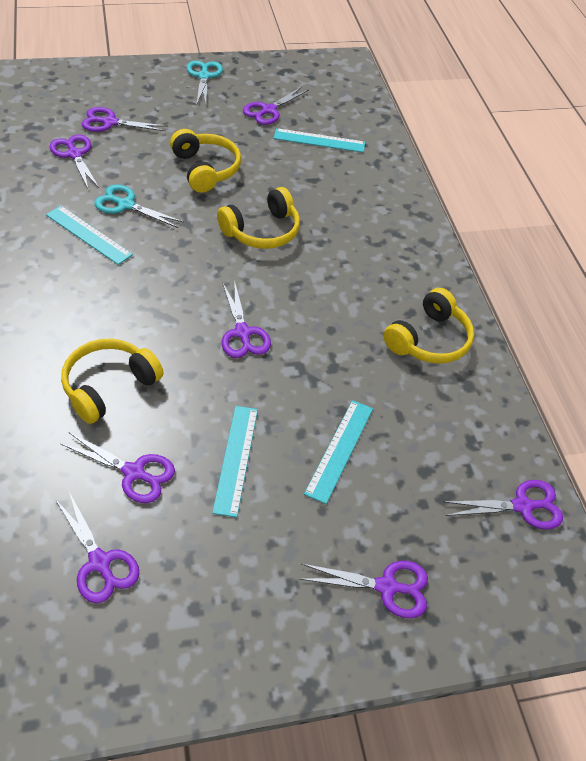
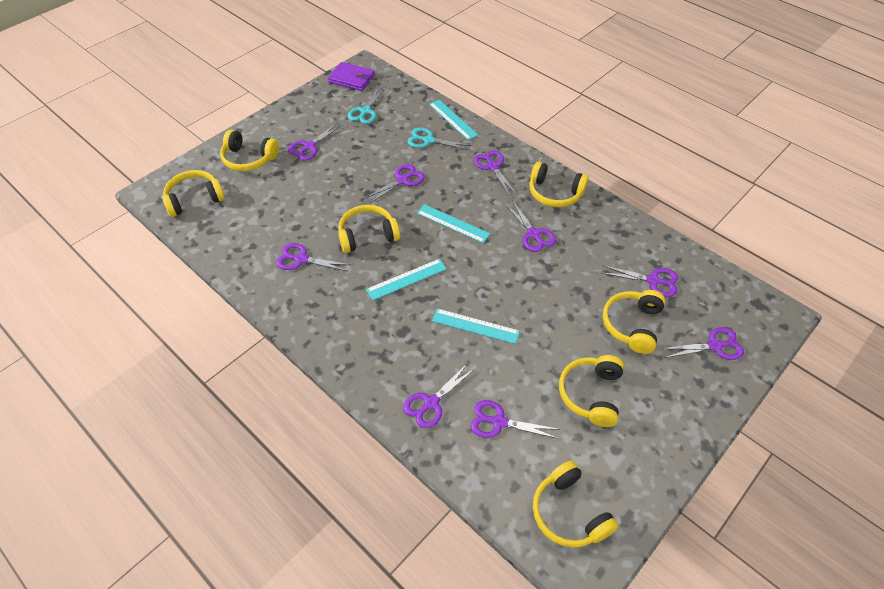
purple scissors: [50,135,99,188] [55,492,139,603] [61,433,175,503] [81,107,168,132] [222,280,271,358] [243,87,309,125] [300,561,428,618] [443,480,563,530] = 8 -> [276,243,350,271] [288,122,342,161] [364,164,425,204] [403,363,475,428] [471,400,560,439] [474,150,517,195] [505,200,556,252] [602,265,678,297] [661,327,744,360] = 9
purple wallet: none = 0 -> [328,62,375,91] = 1
yellow headphones: [61,339,164,424] [170,129,241,193] [217,187,300,249] [383,288,474,364] = 4 -> [162,170,225,217] [220,130,279,171] [338,205,400,253] [529,162,589,207] [533,461,619,548] [559,355,624,427] [603,290,665,354] = 7

